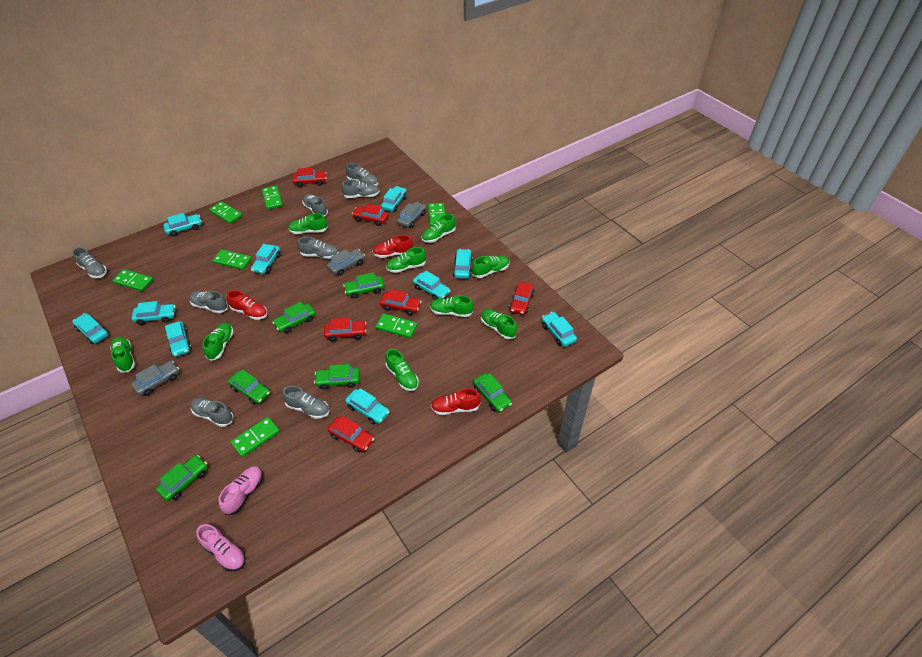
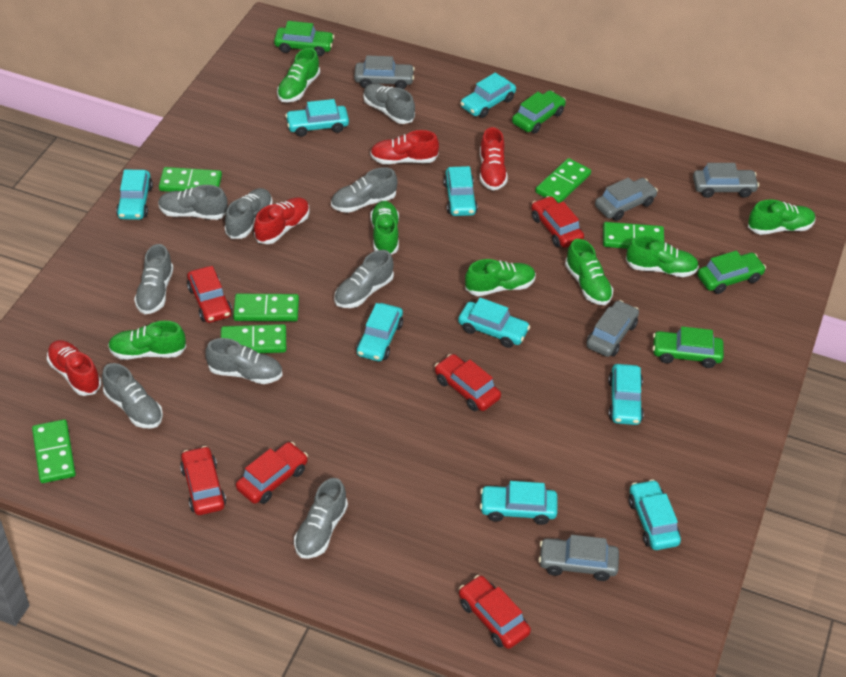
green car: [156,455,208,501] [228,369,270,405] [272,302,316,333] [314,364,360,390] [343,272,384,298] [473,373,512,412] = 6 -> [274,21,334,56] [512,90,566,134] [653,327,724,368] [697,251,766,294] = 4
green domino: [112,269,153,291] [209,201,242,224] [212,250,252,270] [231,417,280,457] [262,186,283,210] [376,314,417,338] [428,203,445,227] = 7 -> [32,419,76,483] [159,167,222,192] [221,324,286,353] [233,294,299,321] [535,158,591,203] [603,222,664,249] = 6
green shoe: [110,337,135,373] [203,323,234,361] [288,213,328,234] [386,247,426,273] [386,349,419,391] [422,214,456,243] [430,295,473,317] [472,256,509,278] [481,309,517,340] = 9 -> [108,321,186,360] [277,48,320,102] [370,201,399,255] [465,259,536,296] [565,239,613,305] [626,236,699,277] [748,199,816,235] = 7
grey car: [131,361,179,396] [327,249,365,276] [397,202,426,228] = 3 -> [354,55,415,89] [539,535,619,581] [586,300,639,357] [595,177,658,221] [693,163,759,198] = 5
grey shoe: [72,247,107,278] [189,291,228,314] [191,398,234,427] [282,386,329,419] [297,237,339,259] [302,194,328,217] [341,180,380,198] [346,163,378,186] = 8 -> [102,363,163,428] [134,244,174,314] [158,185,228,220] [205,338,282,384] [225,188,273,239] [294,478,348,559] [331,167,397,213] [334,250,394,308] [363,83,415,124] = 9
pink shoe: [196,524,246,572] [219,466,263,515] = 2 -> none = 0
red shoe: [227,290,267,320] [372,235,413,258] [431,388,481,415] = 3 -> [47,340,101,396] [254,197,309,244] [370,130,439,164] [480,127,508,190] = 4
turquoise car: [72,313,109,344] [131,301,176,325] [163,213,202,236] [165,321,192,357] [251,244,281,274] [345,388,390,424] [381,186,407,212] [413,271,451,300] [453,249,473,279] [542,312,577,347] = 10 -> [116,169,153,220] [285,99,349,137] [356,303,403,361] [443,166,478,216] [458,298,531,348] [460,73,516,118] [480,481,558,525] [608,364,644,425] [628,479,681,550] = 9

